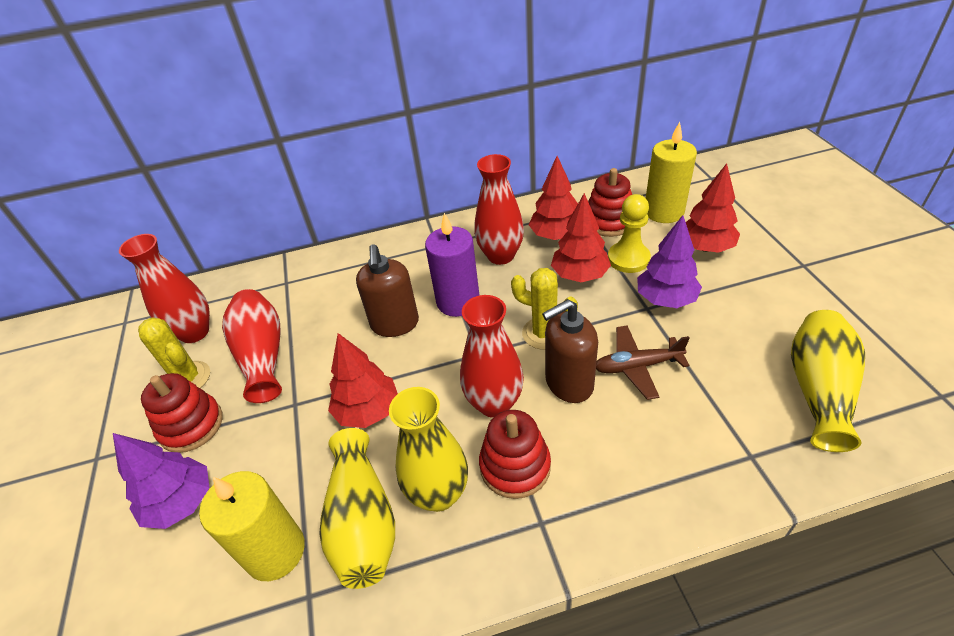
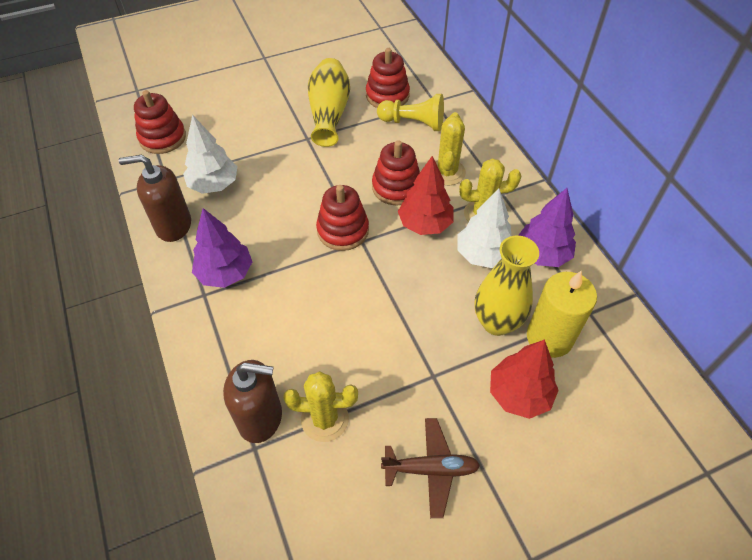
purple candle: [425,213,479,317] = 1 -> none = 0
red stacking toy: [141,373,223,453] [479,410,551,499] [588,168,632,237] = 3 -> [134,90,186,154] [316,185,369,251] [366,48,410,108] [372,140,420,206] = 4
red tree: [328,333,398,428] [529,156,578,240] [551,193,611,282] [686,163,740,253] = 4 -> [398,156,454,235] [490,339,559,419] = 2
red vase: [119,234,210,343] [222,289,282,403] [460,295,524,418] [474,154,524,265] = 4 -> none = 0
white tree: none = 0 -> [183,115,237,194] [458,188,511,268] = 2
yellow cactus: [138,317,210,388] [511,268,578,350] = 2 -> [283,371,358,442] [435,112,466,185] [459,158,521,222] = 3
yellow candle: [199,471,305,581] [646,122,697,223] = 2 -> [527,271,597,358] = 1
yellow vase: [319,428,395,589] [389,387,468,512] [791,310,865,452] = 3 -> [308,58,350,147] [475,235,539,336] = 2

